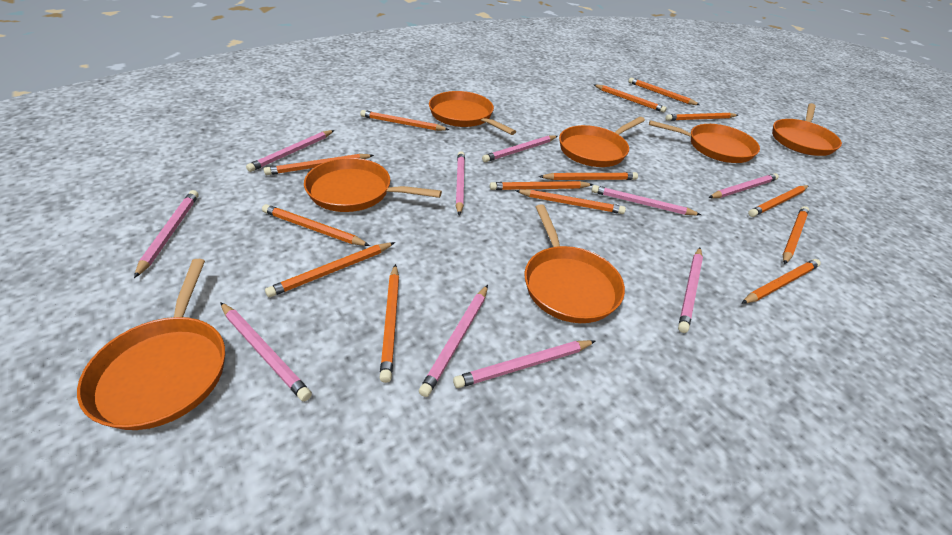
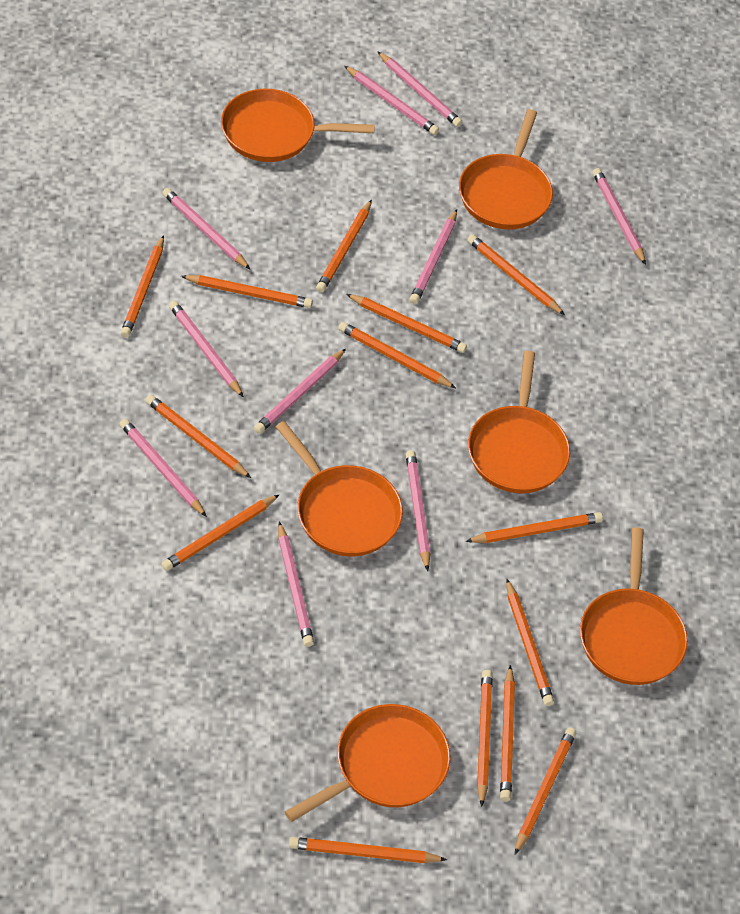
orange pan: [77,259,225,430] [304,158,442,212] [429,91,516,135] [524,204,625,323] [559,117,645,167] [649,120,760,163] [772,103,842,156] = 7 -> [221,89,375,162] [276,421,403,556] [285,704,451,822] [459,109,553,230] [468,351,570,493] [580,527,688,685] = 6

